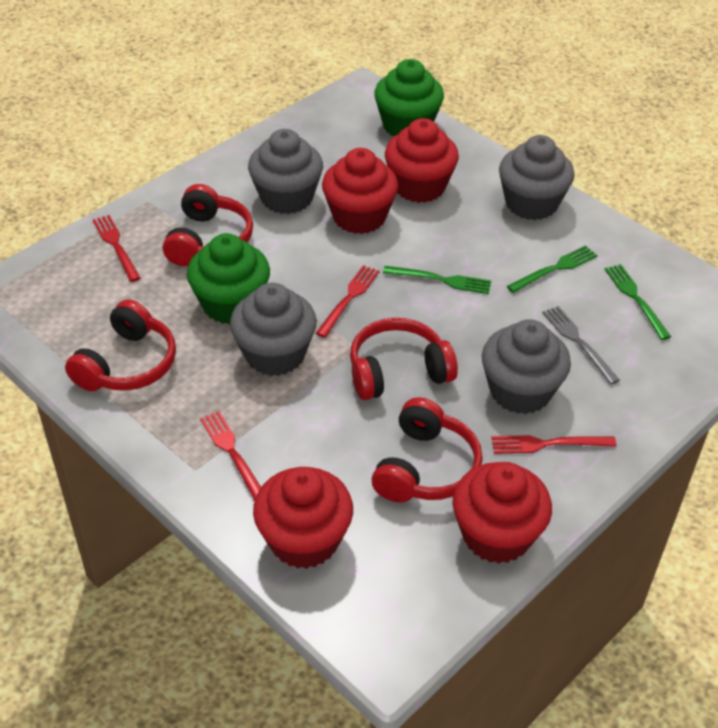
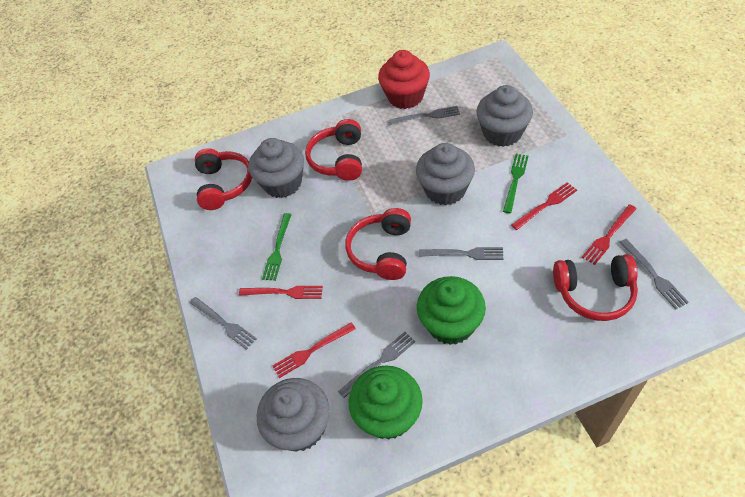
green fork: [383,266,491,294] [507,245,598,293] [605,264,671,340] = 3 -> [262,213,292,281] [503,154,529,213] = 2
grey fork: [542,306,620,385] = 1 -> [190,297,257,350] [338,332,415,398] [389,106,460,125] [419,247,504,260] [619,239,689,309] = 5
red cupcake: [253,467,353,569] [322,148,398,234] [385,118,459,203] [453,462,552,564] = 4 -> [378,50,430,109] = 1

